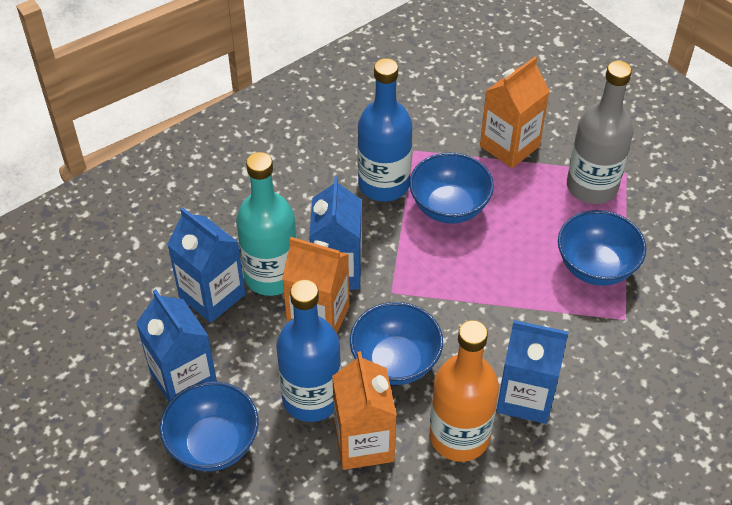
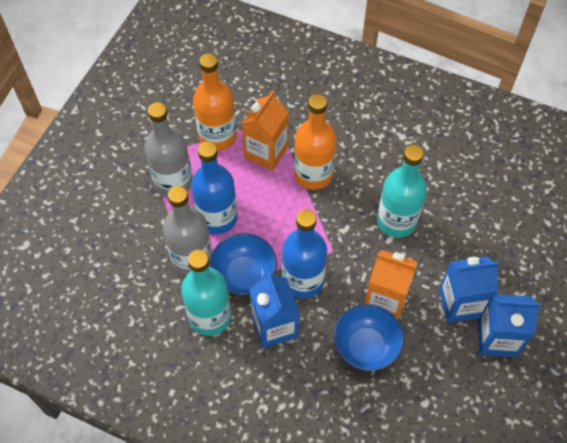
blue bowl: [160,381,259,471] [350,302,443,385] [409,153,494,224] [558,210,646,286] = 4 -> [210,233,277,295] [334,304,404,371] = 2
blue carton: [136,289,217,402] [167,207,245,323] [309,176,362,290] [496,320,569,424] = 4 -> [250,272,299,348] [439,257,499,323] [478,294,541,357] = 3
grey bottle: [567,61,634,204] = 1 -> [144,102,193,197] [163,186,212,276] = 2
orange bottle: [429,320,499,462] = 1 -> [193,53,237,151] [294,94,337,190] = 2
orange carton: [282,237,349,333] [332,351,397,470] [480,57,550,168] = 3 -> [242,90,289,171] [365,250,418,320] = 2
turquoise bottle: [236,152,297,296] = 1 -> [181,250,231,336] [377,145,427,238] = 2

